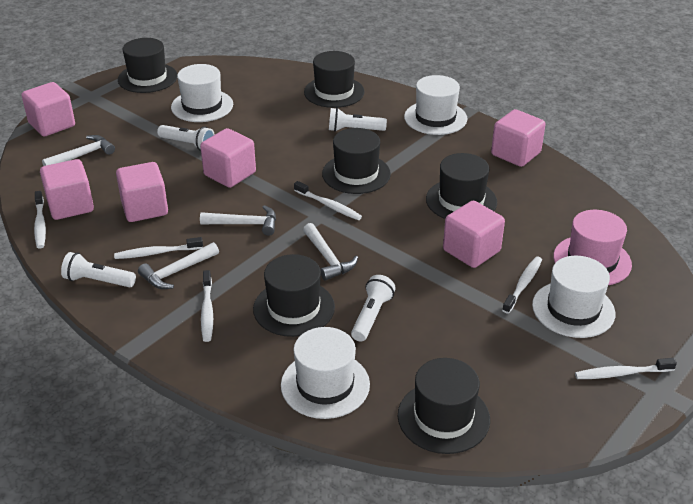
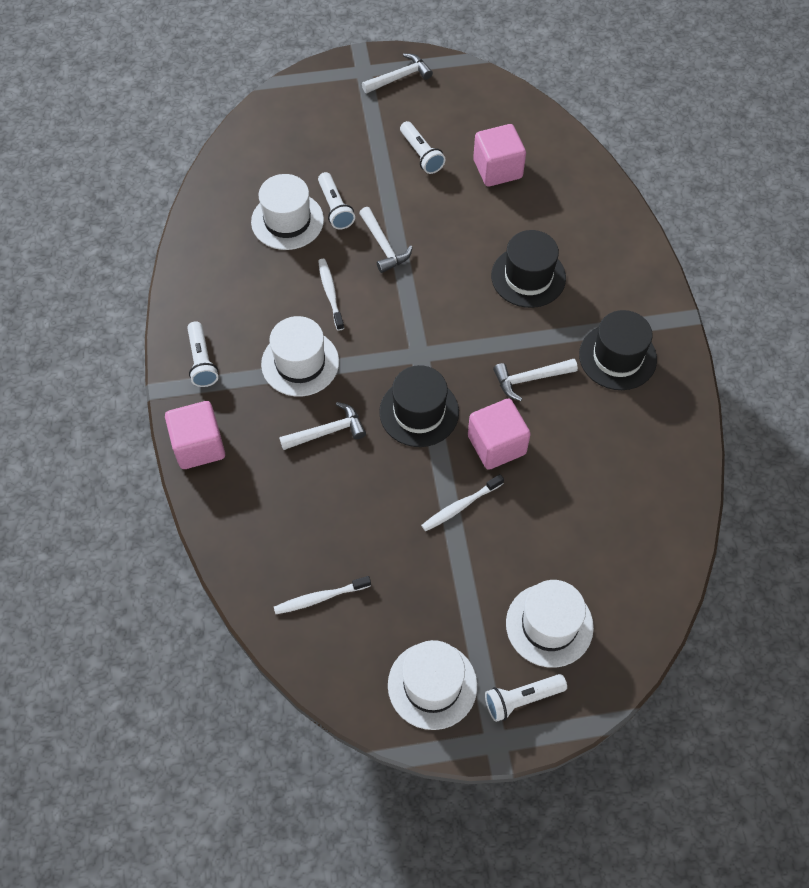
black hat: [118,38,178,93] [253,254,335,337] [304,51,365,108] [322,128,391,194] [398,358,490,454] [426,153,497,219] = 6 -> [379,365,459,447] [491,230,566,308] [579,310,657,390] = 3
pink cube: [21,82,75,136] [40,159,94,220] [116,162,168,222] [200,128,256,188] [443,201,505,268] [491,109,546,167] = 6 -> [165,401,225,469] [468,398,531,470] [473,124,526,187] = 3
pink hat: [553,210,632,285] = 1 -> none = 0
white toothbrush: [34,191,46,249] [114,237,203,259] [201,270,213,342] [294,181,362,220] [502,257,542,314] [575,358,677,379] = 6 -> [274,576,371,614] [318,259,344,331] [421,474,504,531] = 3

